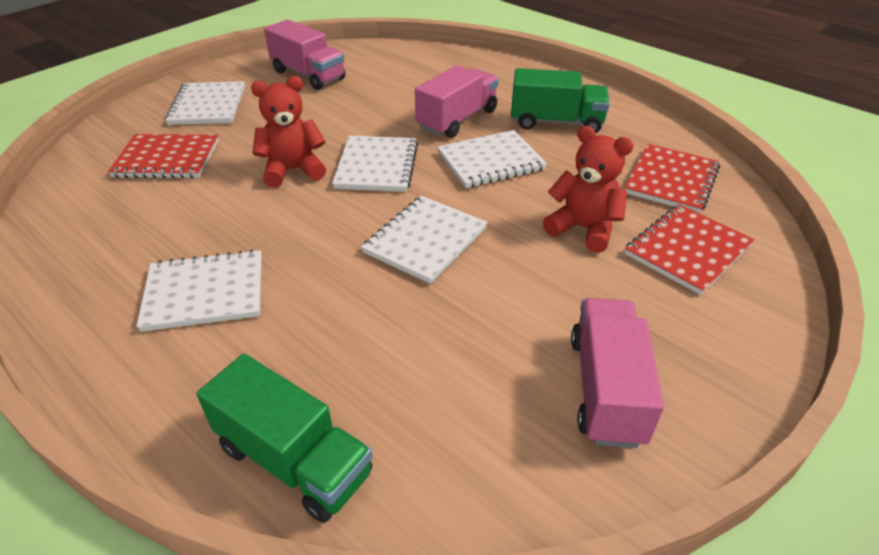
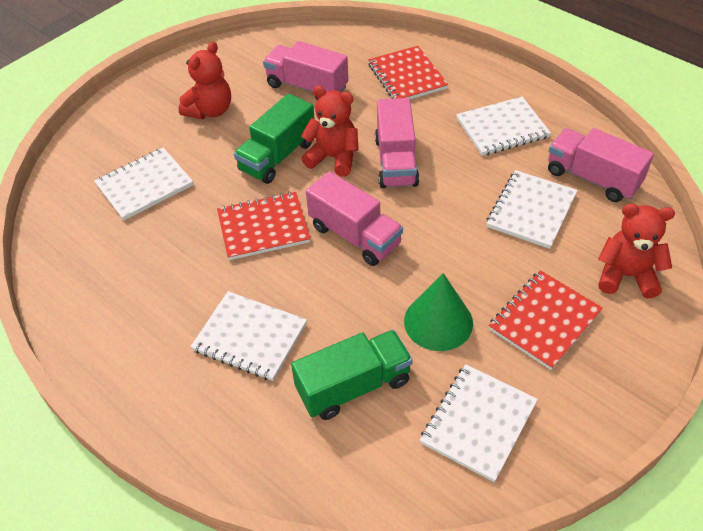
green cone: none = 0 -> [404,273,473,351] = 1
pink truck: [264,20,345,90] [415,65,499,138] [571,298,664,448] = 3 -> [263,41,348,100] [306,171,403,266] [375,98,419,188] [548,128,654,202] = 4
red teddy bear: [251,76,326,187] [543,126,634,253] = 2 -> [179,42,231,119] [301,86,358,177] [598,204,675,299] = 3

